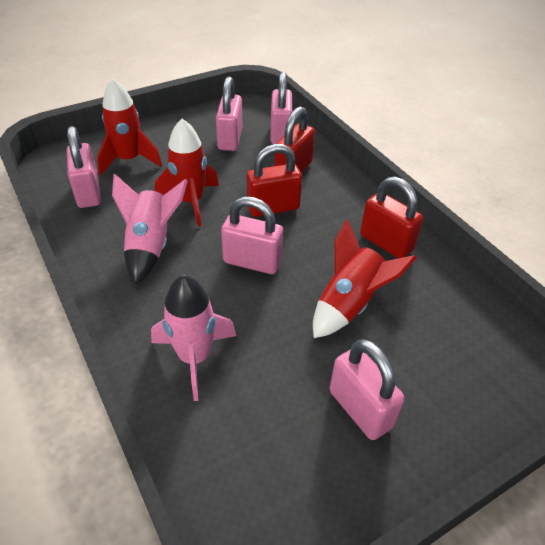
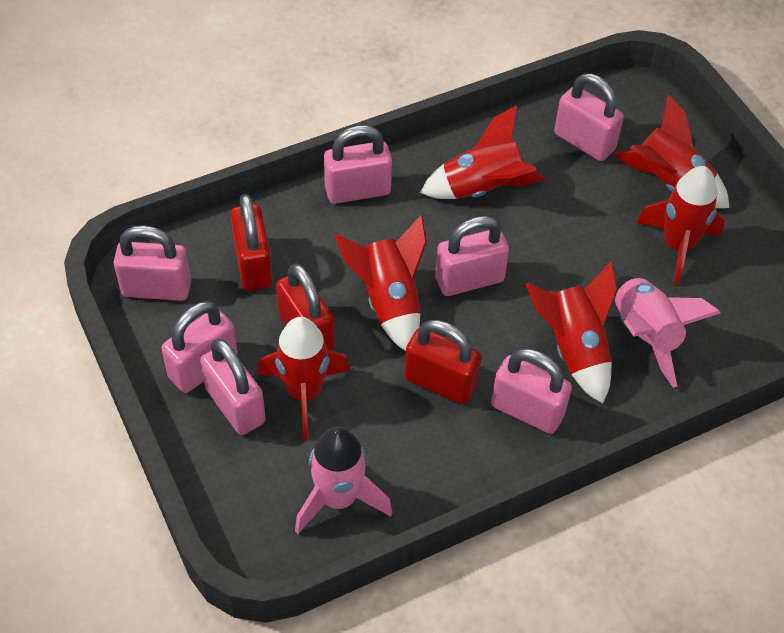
pink padlock: [67,126,101,208] [216,77,242,151] [221,197,283,274] [270,72,292,144] [330,339,405,440] = 5 -> [114,225,191,301] [161,301,238,393] [200,339,266,435] [324,125,392,204] [435,216,509,296] [491,348,572,434] [554,74,624,161] = 7
red rocket: [97,79,162,175] [155,119,219,226] [313,219,417,338] = 3 -> [258,317,350,439] [335,215,427,351] [420,105,545,199] [525,261,617,404] [614,94,729,208] [636,166,725,285] = 6

